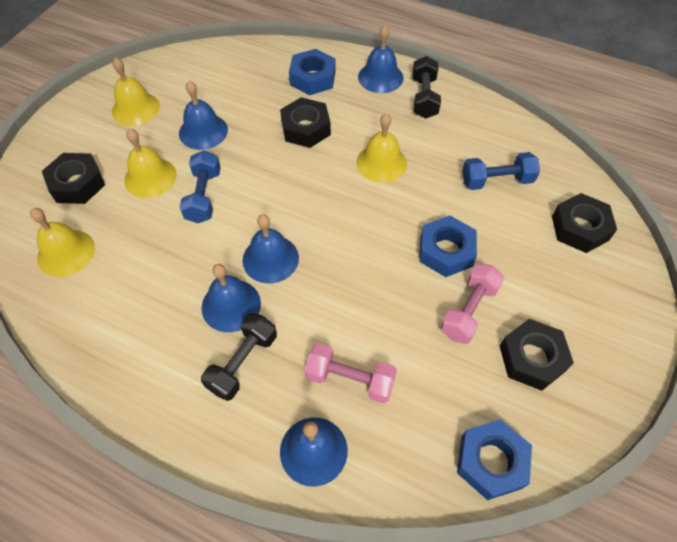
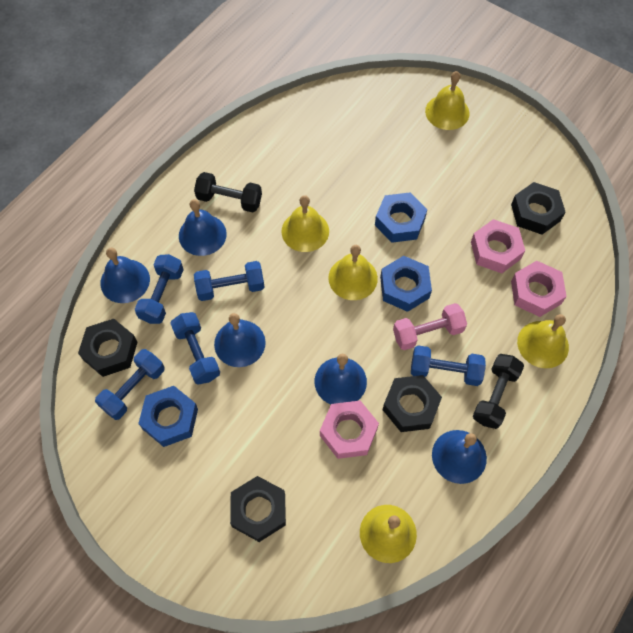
blue dumbbell: [180,150,221,223] [462,152,540,190] = 2 -> [95,349,165,420] [135,254,184,324] [170,312,220,384] [194,261,265,301] [411,345,486,386] = 5
pink dumbbell: [305,343,397,403] [441,264,504,344] = 2 -> [393,303,467,350] = 1
pink nut: none = 0 -> [320,401,379,459] [471,219,525,273] [511,261,567,317] = 3
yellow bell: [30,208,95,277] [112,57,160,126] [124,129,177,198] [356,113,407,183] = 4 -> [281,195,329,252] [328,245,378,300] [360,505,417,563] [425,71,470,130] [517,314,569,368] = 5

